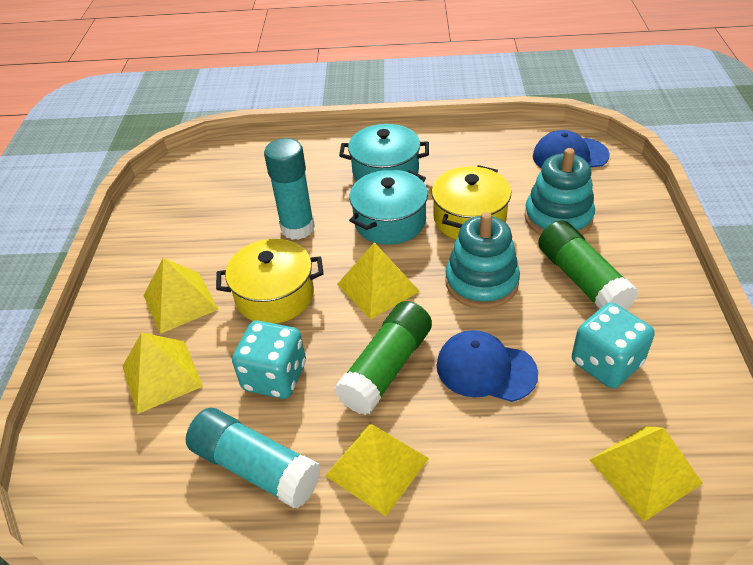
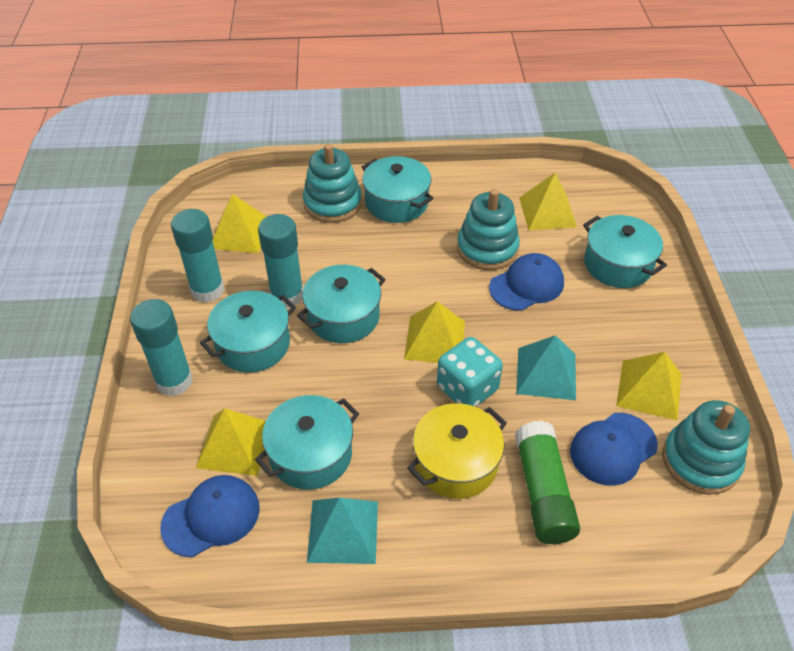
blue cap: [436,330,538,402] [533,130,610,169] = 2 -> [160,475,260,557] [489,253,564,311] [570,413,658,486] = 3
green glue stick: [335,301,432,415] [538,220,638,310] = 2 -> [515,421,580,544] = 1
turquoise dice: [232,321,306,399] [572,302,655,389] = 2 -> [437,337,503,407] = 1
turquoise glue stick: [186,408,321,509] [264,138,315,240] = 2 -> [130,299,193,396] [171,209,224,303] [258,214,303,308] = 3
turquoise pot: [339,124,429,181] [349,170,428,245] = 2 -> [200,291,296,372] [255,395,359,490] [297,265,386,343] [362,156,434,223] [583,215,667,288] = 5
turquoise pyramid: none = 0 -> [307,498,378,564] [516,335,576,400] = 2
turquoise stacking toy: [445,212,520,309] [525,148,595,235] = 2 -> [303,144,362,223] [457,189,520,270] [662,400,750,495] = 3
yellow pot: [216,239,324,324] [431,165,511,239] = 2 -> [407,403,507,499] = 1

